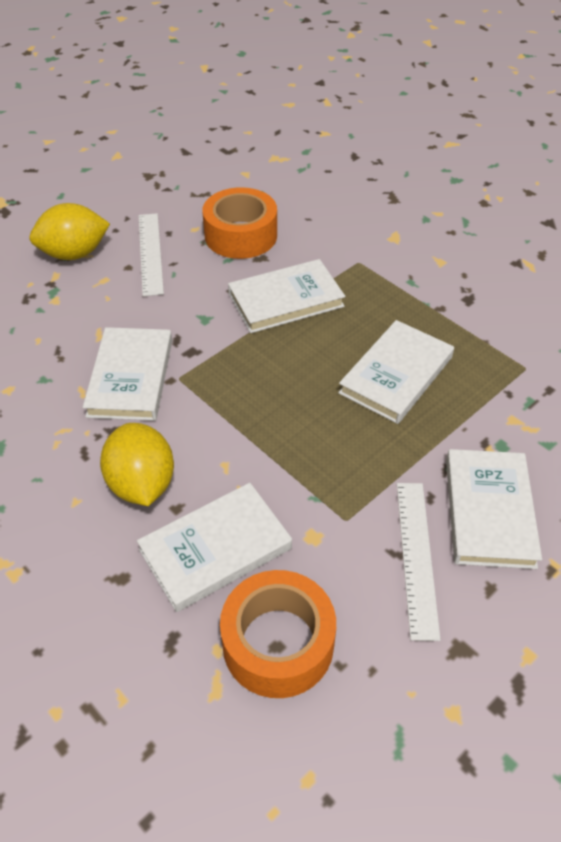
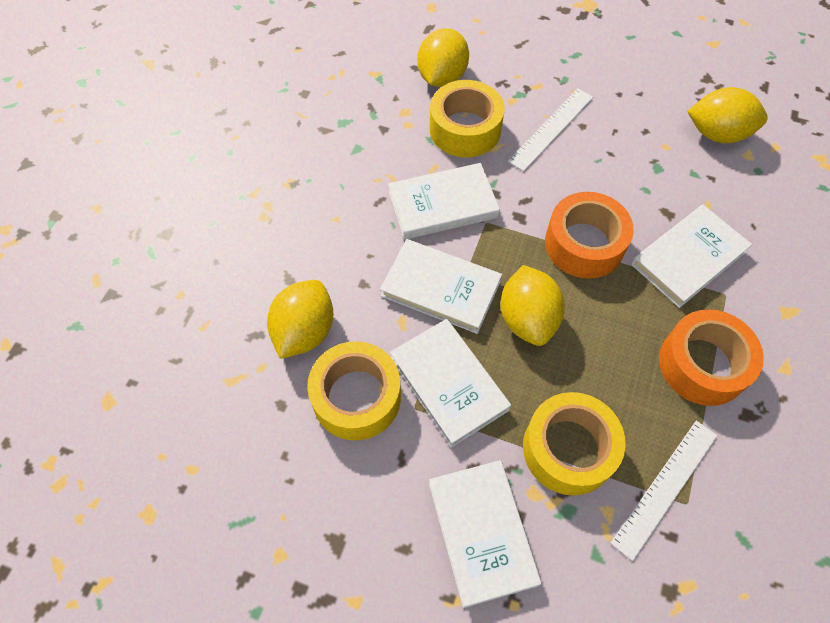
yellow lemon: [29,203,110,260] [100,423,174,506] = 2 -> [267,280,333,359] [417,28,469,87] [500,265,565,346] [687,87,768,143] = 4
yellow tape: none = 0 -> [307,342,401,440] [430,80,505,157] [523,392,626,496] = 3

